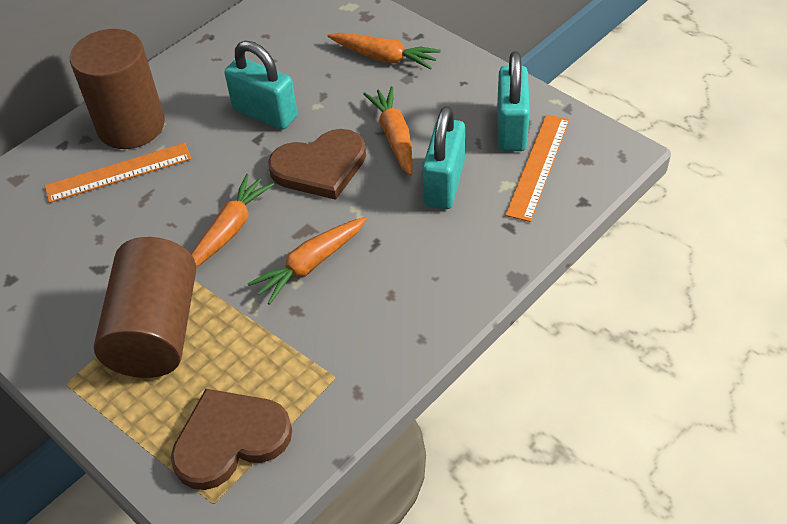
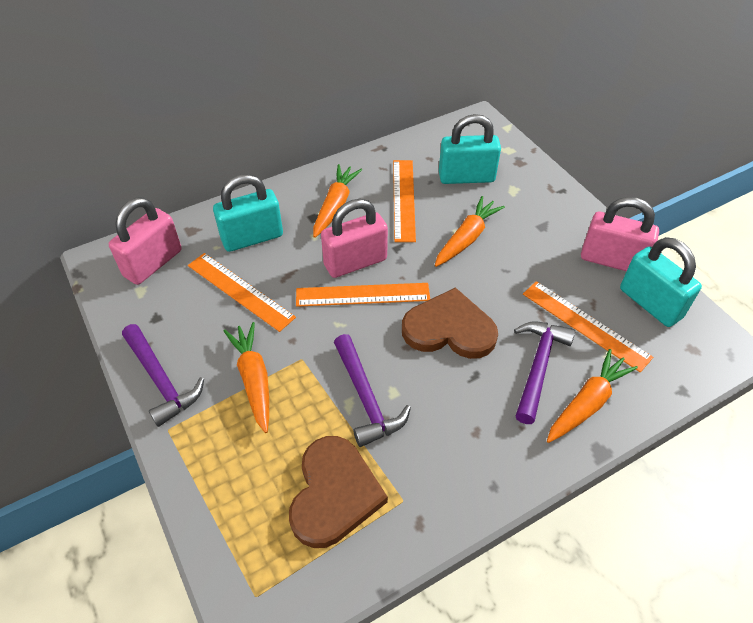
brown cylinder: [70,29,165,149] [94,237,196,378] = 2 -> none = 0
orange ruler: [45,143,191,203] [505,114,570,222] = 2 -> [188,253,296,332] [296,283,430,307] [393,160,416,242] [523,281,653,372] = 4
pink padlock: none = 0 -> [109,197,182,285] [321,199,388,278] [581,197,659,271] = 3
purple hammer: none = 0 -> [122,324,204,427] [334,334,411,447] [514,321,575,424] = 3

